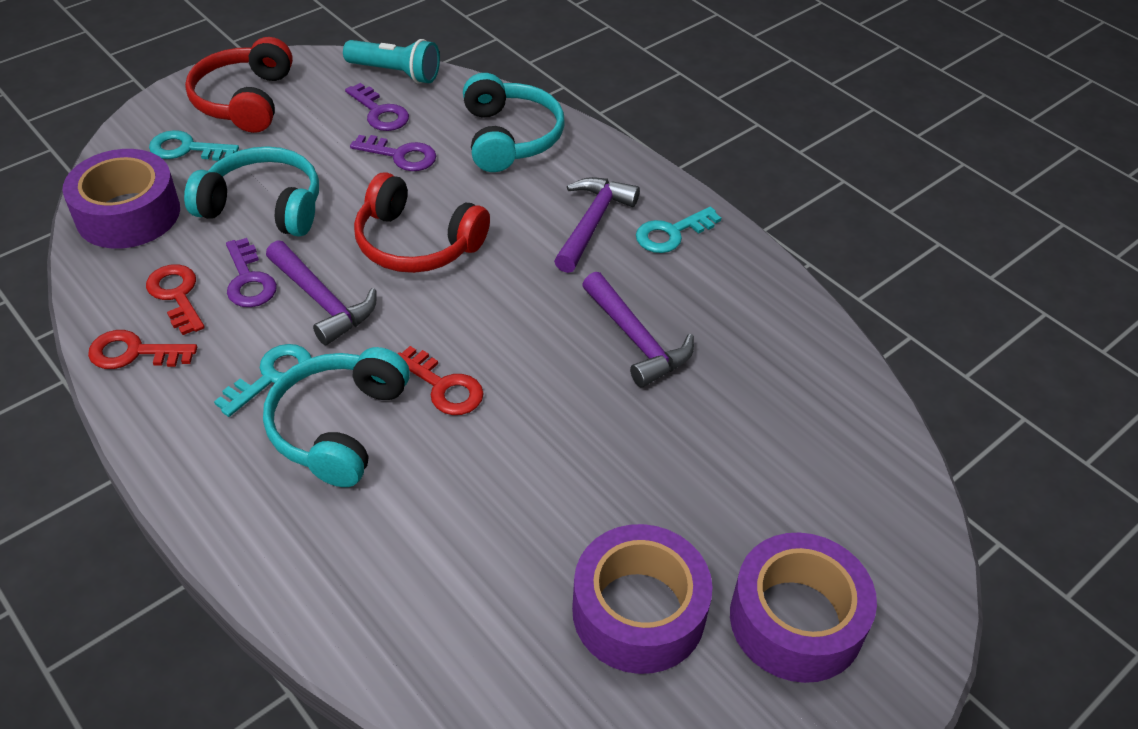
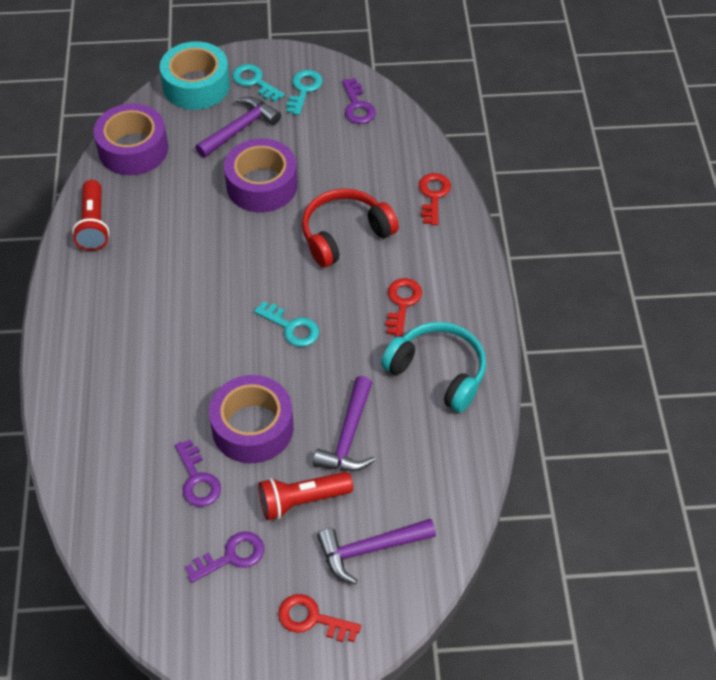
red flashlight: none = 0 -> [72,180,110,251] [258,472,353,520] = 2
red headphones: [185,37,293,133] [354,172,490,273] = 2 -> [302,189,399,268] = 1
turquoise flashlight: [343,39,440,84] = 1 -> none = 0
turquoise headphones: [184,146,319,237] [263,347,410,487] [463,73,565,172] = 3 -> [381,322,486,413] = 1
turquoise tape: none = 0 -> [160,41,230,110] = 1

